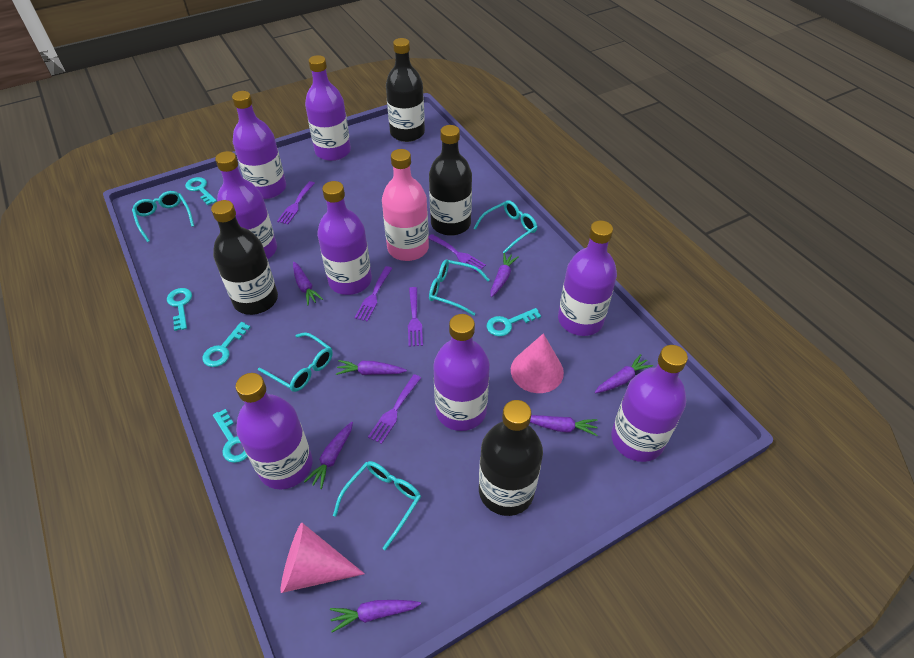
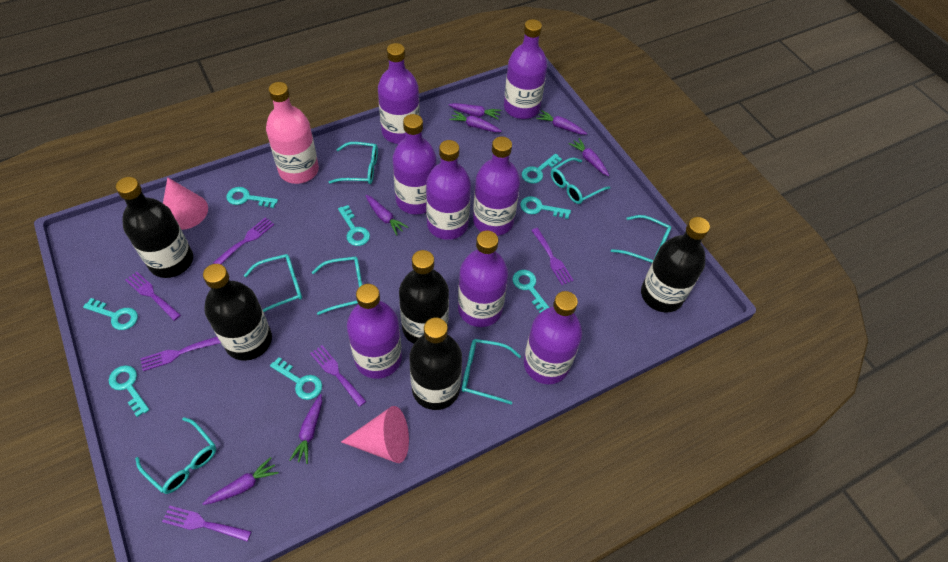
black bottle: [211,200,278,315] [386,38,425,142] [429,125,472,236] [479,400,543,516] = 4 -> [116,177,193,278] [203,264,272,361] [399,250,449,344] [409,318,462,410] [641,217,710,313] = 5
purple fork: [277,181,315,224] [354,266,393,322] [368,374,421,444] [408,287,423,347] [428,234,486,273] = 5 -> [125,271,181,321] [140,337,221,371] [162,506,252,542] [213,217,274,264] [310,345,366,407] [531,228,573,285] = 6
turquoise glasses: [132,191,194,242] [258,332,333,392] [333,461,421,550] [429,259,490,316] [473,200,537,253] = 5 -> [135,417,216,494] [244,254,302,312] [312,257,362,315] [328,142,378,184] [462,339,521,404] [551,158,610,204] [611,215,671,263] = 7
turquoise key: [167,288,192,331] [185,177,217,205] [202,322,251,367] [213,409,248,463] [487,308,541,336] = 5 -> [83,298,138,330] [109,365,149,417] [226,187,278,208] [270,357,322,400] [338,205,370,246] [513,270,550,313] [520,196,571,219] [522,153,562,184] = 8

